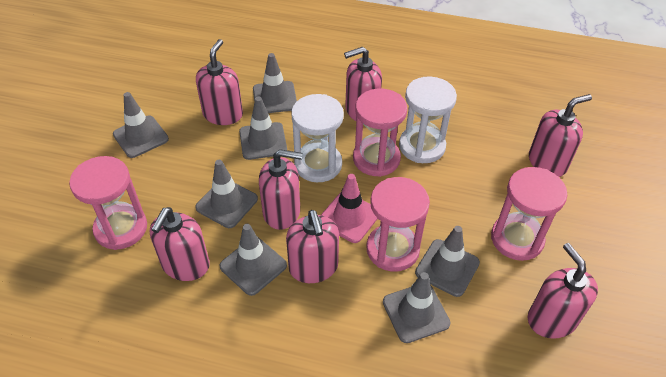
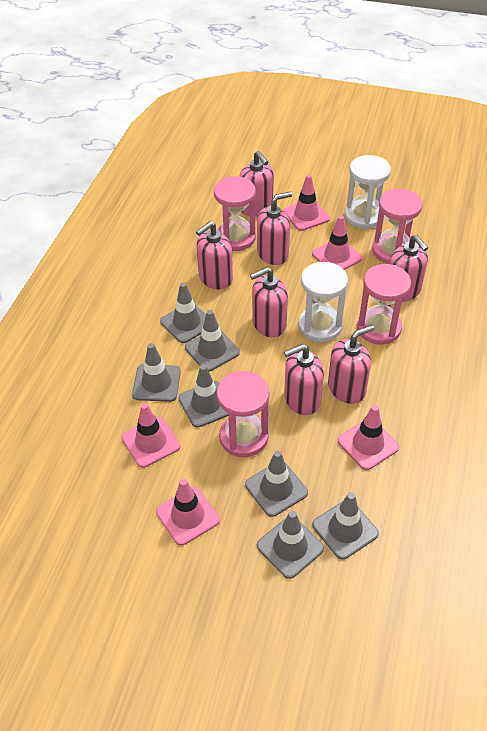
pink traffic cone: [321,174,378,243] = 1 -> [121,403,180,468] [156,479,220,545] [283,175,330,231] [312,215,362,270] [338,405,399,470] = 5

